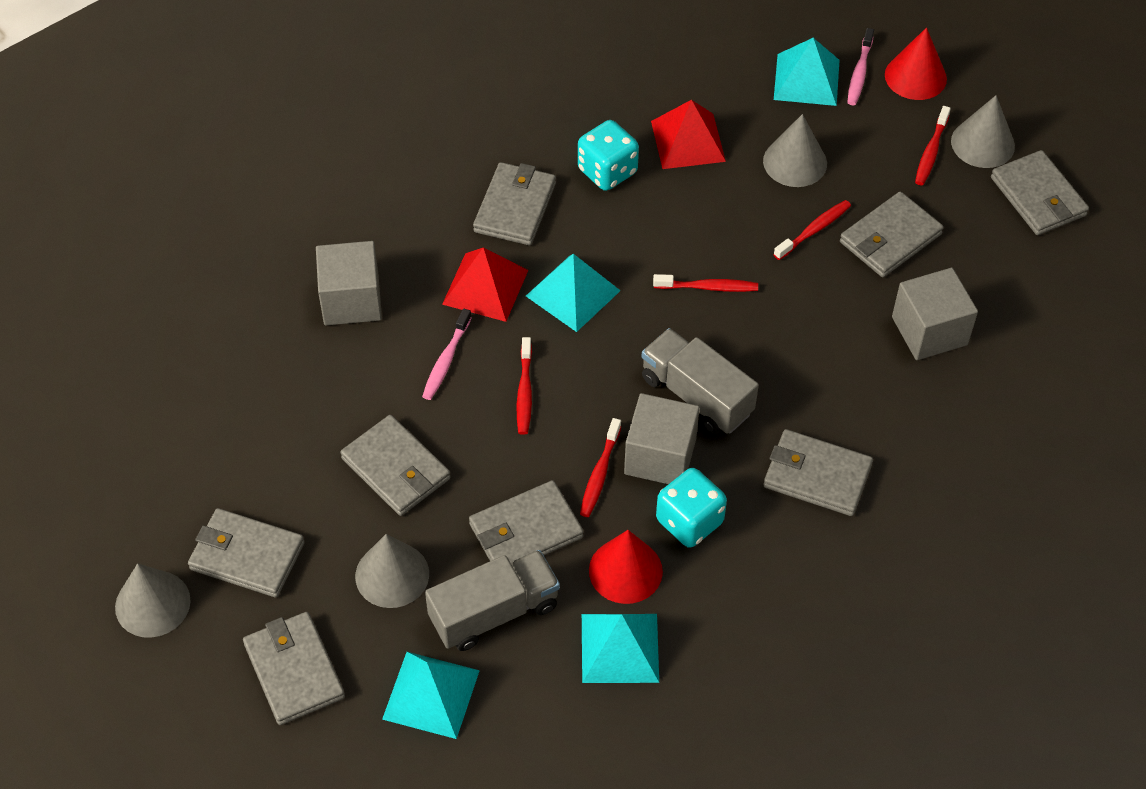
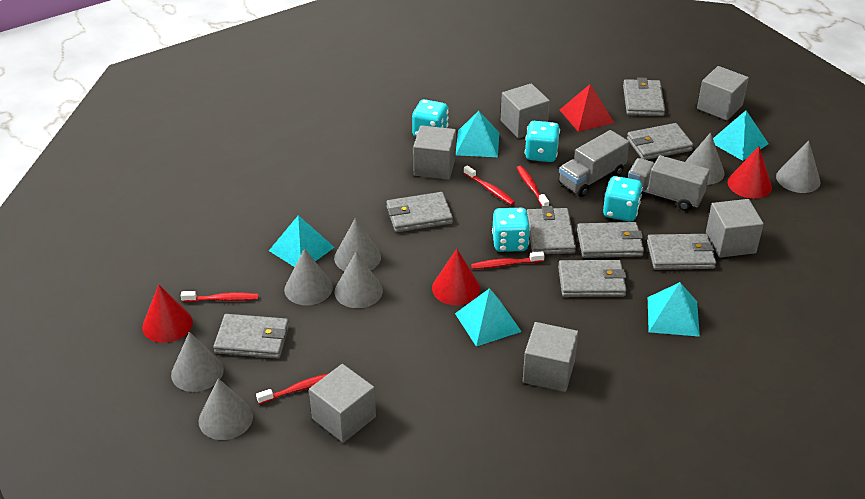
grey cone: [115,563,191,638] [355,534,429,608] [763,114,827,187] [951,95,1015,168] = 4 -> [171,332,224,392] [198,378,253,440] [284,248,333,305] [334,218,381,271] [334,251,383,308] [685,132,725,185] [776,141,821,193] = 7
grey cube: [316,241,382,325] [624,393,700,484] [892,268,978,360] = 3 -> [309,364,376,443] [413,125,456,180] [501,83,550,138] [523,322,578,392] [697,66,749,121] [706,199,764,258] = 6
pink toothbrush: [422,309,472,400] [847,28,874,105] = 2 -> none = 0
red cone: [589,530,663,604] [885,27,947,100] = 2 -> [142,285,193,343] [432,249,480,305] [728,146,772,199] = 3
red pyramid: [442,247,528,322] [651,100,726,169] = 2 -> [560,84,614,132] = 1
turquoise dice: [578,120,639,191] [656,468,727,548] = 2 -> [412,99,448,137] [492,208,530,252] [525,121,560,162] [603,176,643,221] = 4
turquoise pyramid: [382,652,480,739] [526,254,621,332] [582,614,659,683] [774,38,840,106] = 4 -> [269,215,335,267] [455,288,522,347] [456,111,499,157] [648,282,700,337] [713,110,769,161] = 5

